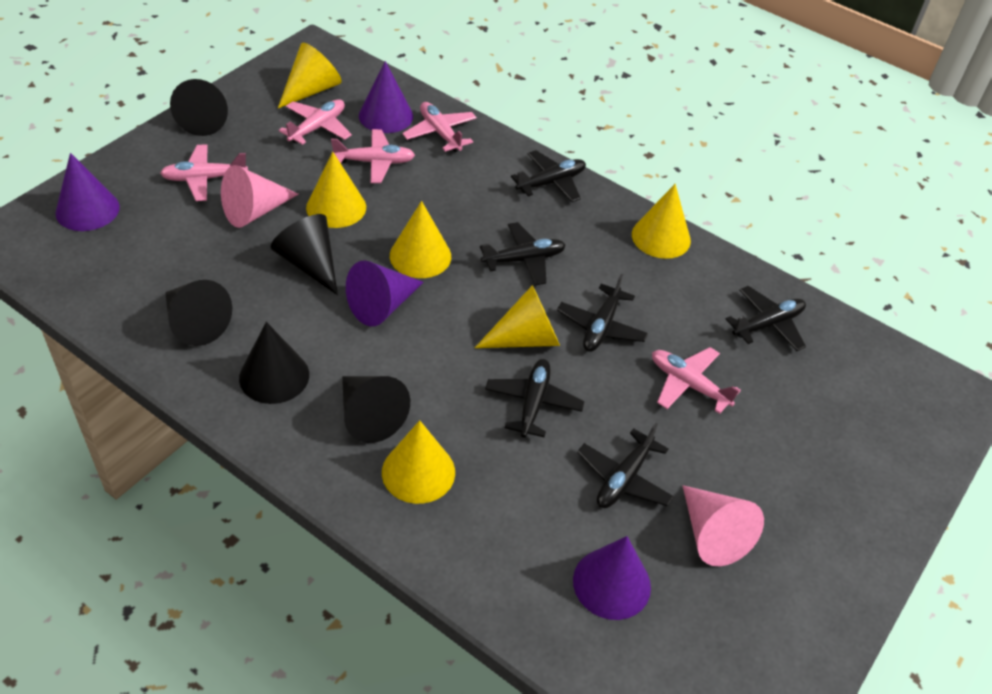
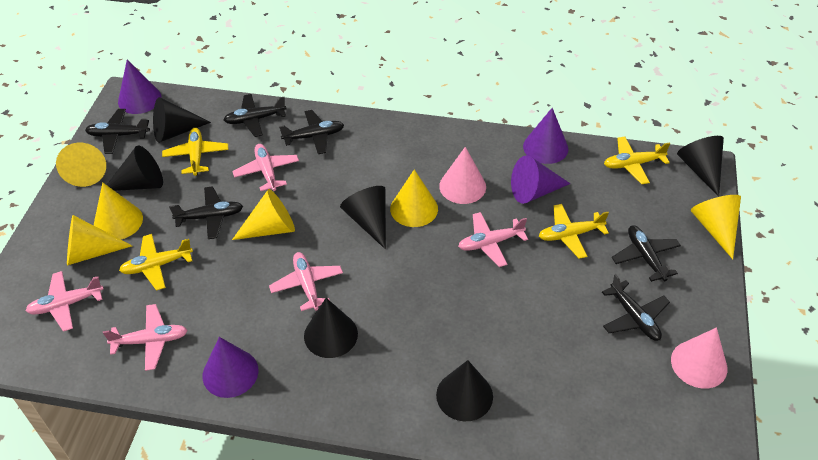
black cone: [165,280,232,346] [170,79,228,136] [239,322,309,404] [271,214,338,295] [342,376,410,443] = 5 -> [107,145,163,191] [153,97,211,143] [304,298,358,358] [340,186,386,249] [436,360,493,421] [677,136,724,197] = 6
yellow plane: none = 0 -> [119,234,193,291] [162,128,228,176] [539,204,609,259] [604,137,670,184] = 4

